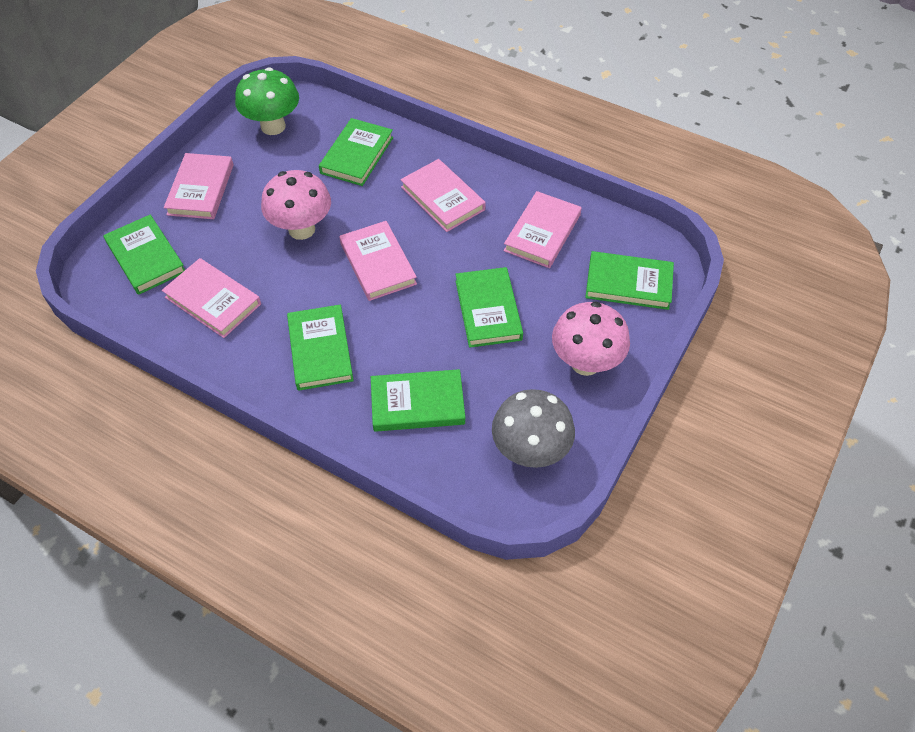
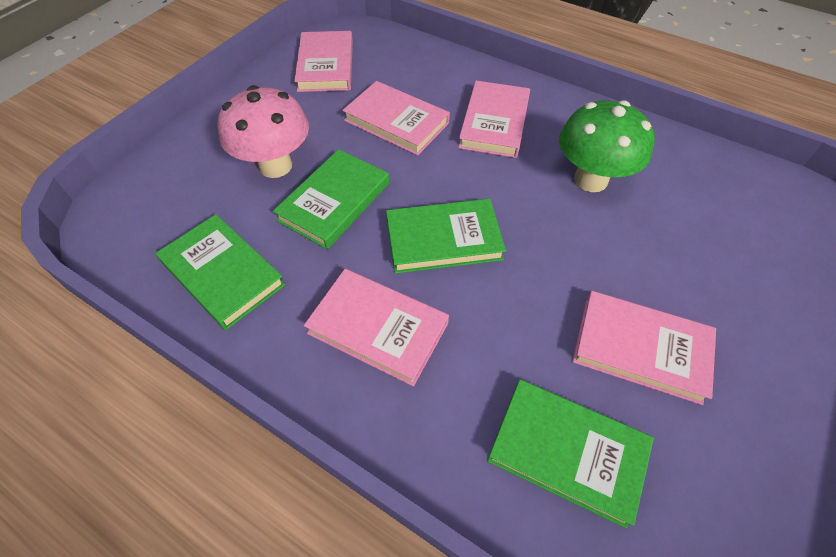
green book: [103,215,185,295] [287,305,354,391] [319,118,393,186] [371,369,465,432] [455,267,523,348] [585,251,674,310] = 6 -> [156,214,286,330] [273,149,389,249] [386,199,506,274] [487,379,654,528] = 4
grey mushroom: [492,389,575,468] = 1 -> none = 0
pink mushroom: [261,170,331,240] [552,301,630,376] = 2 -> [218,85,309,178] = 1

